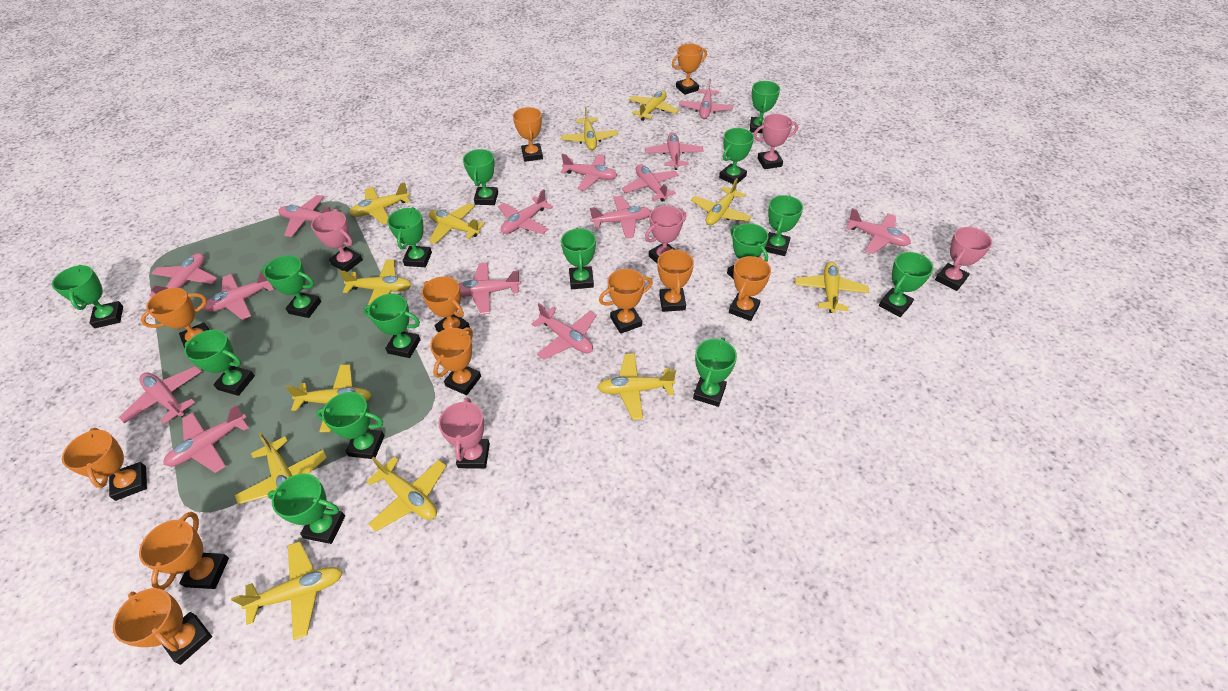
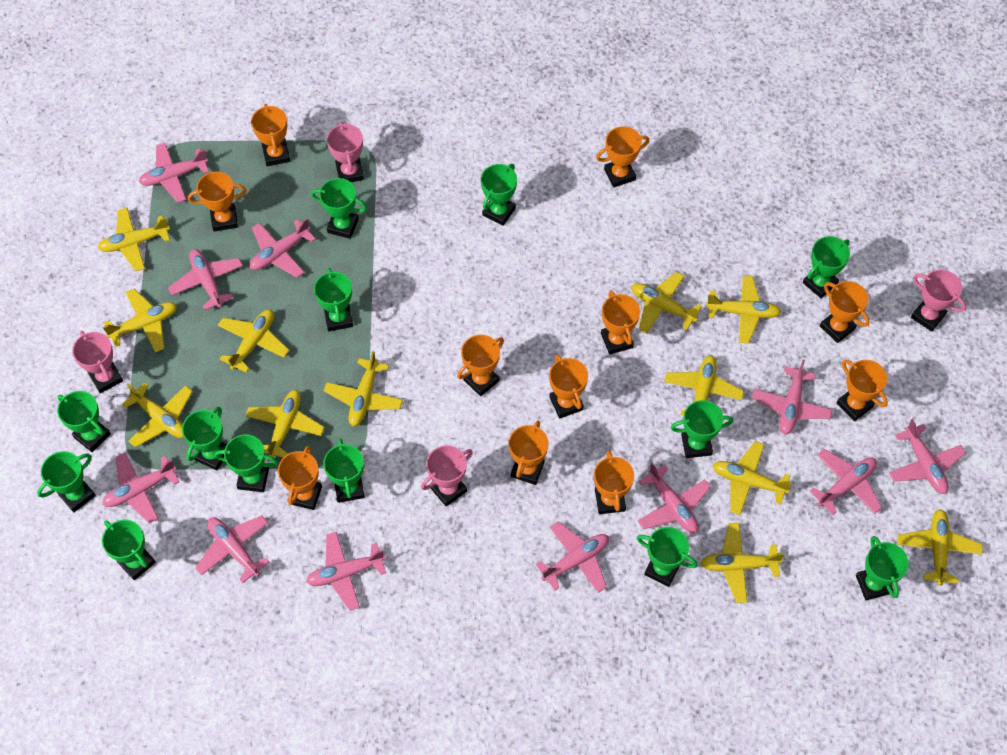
green trophy: [52,265,123,328] [184,330,255,396] [261,255,321,318] [267,473,345,544] [316,392,385,459] [363,293,421,358] [387,207,432,267] [463,149,498,205] [561,228,596,289] [693,337,737,407] [719,128,754,184] [727,223,768,280] [750,81,780,133] [765,195,803,256] [879,252,934,317] = 15 -> [37,451,96,512] [57,391,111,452] [102,520,156,580] [182,407,227,470] [215,435,278,492] [311,178,367,239] [314,268,353,331] [323,438,364,503] [481,164,517,226] [637,527,697,587] [670,400,733,458] [803,236,850,298] [856,536,909,600] = 13
pink plane: [119,366,202,424] [149,253,217,297] [163,405,249,473] [203,270,274,320] [278,195,338,237] [459,263,521,315] [498,189,553,234] [532,303,596,360] [561,154,617,191] [590,196,651,238] [622,164,679,202] [645,133,703,170] [679,79,734,119] [846,208,911,254] = 14 -> [102,453,179,523] [139,143,209,203] [168,249,243,310] [195,516,269,583] [250,218,316,278] [306,532,386,611] [536,522,609,593] [638,463,711,533] [752,360,832,435] [810,449,882,515] [889,419,966,494] = 11
pink trophy: [311,211,363,272] [439,398,490,468] [645,206,686,263] [754,114,798,169] [935,227,992,291] = 5 -> [72,331,123,393] [327,122,364,182] [421,445,473,507] [911,270,966,332] = 4

